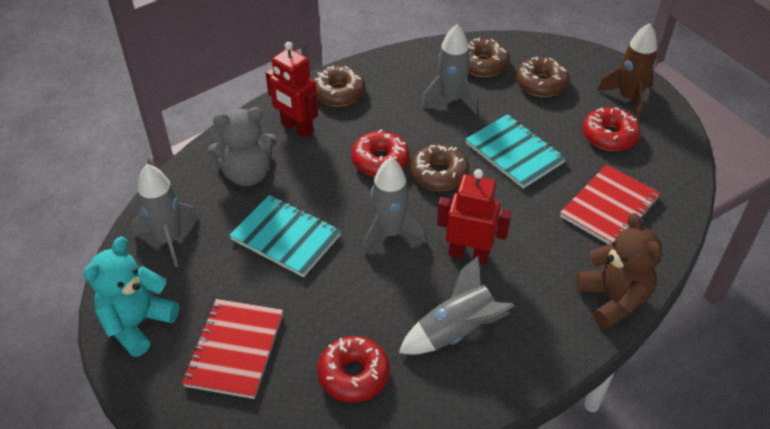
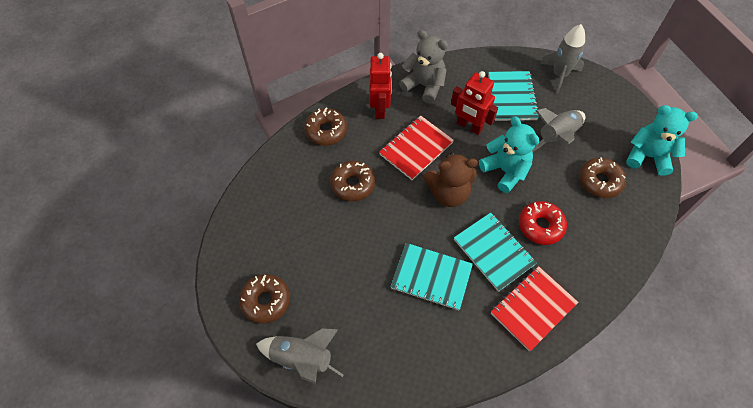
brown rocket: [597,23,657,120] = 1 -> none = 0
grey rocket: [132,164,199,267] [362,158,426,254] [399,256,514,355] [421,24,477,114] = 4 -> [256,328,343,384] [532,108,586,152] [540,24,585,93] = 3
red donut: [317,336,390,402] [351,129,409,176] [583,107,641,151] = 3 -> [519,201,567,245] = 1
turquoise notebook: [229,195,341,277] [465,114,566,188] = 2 -> [390,243,473,310] [454,212,537,292] [488,71,539,121] = 3
turquoise teddy bear: [83,237,179,357] = 1 -> [479,116,540,193] [626,105,698,176] = 2

